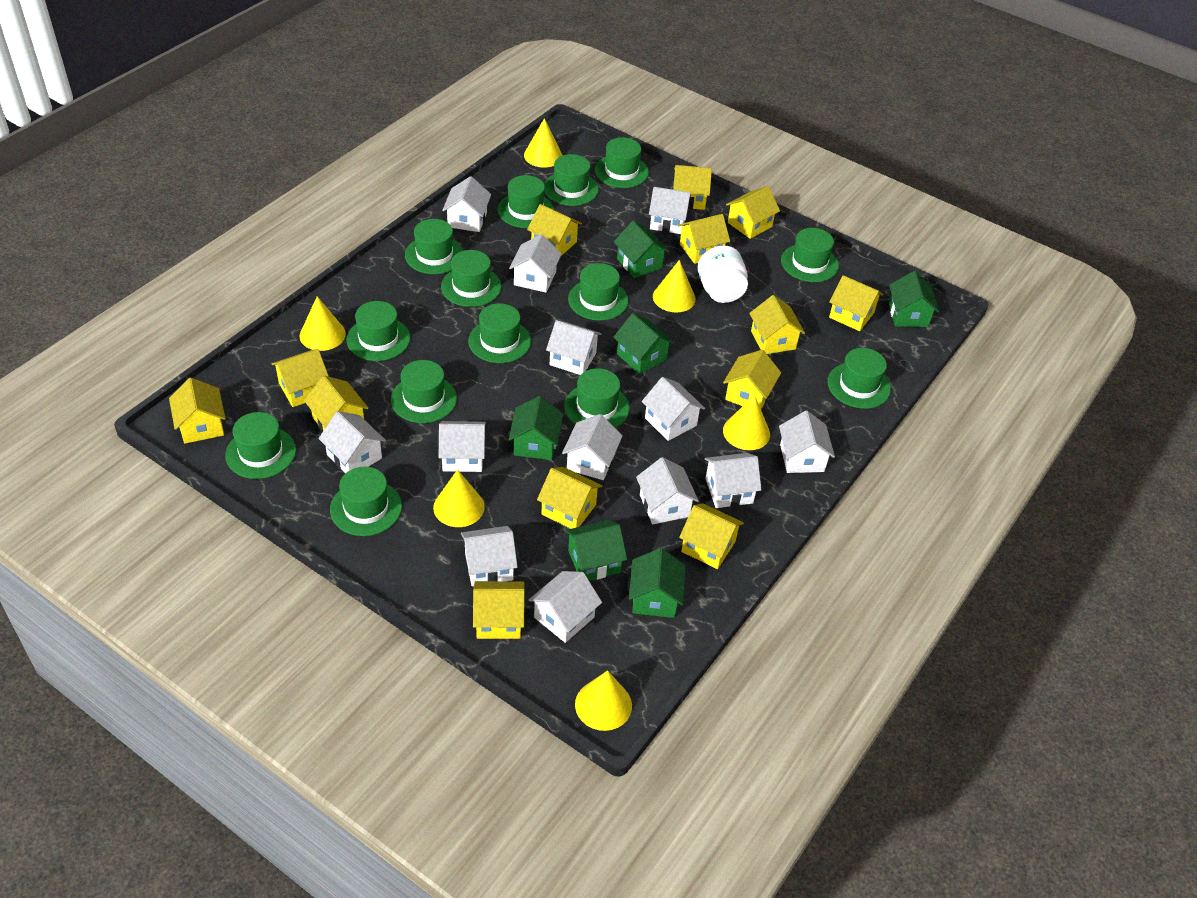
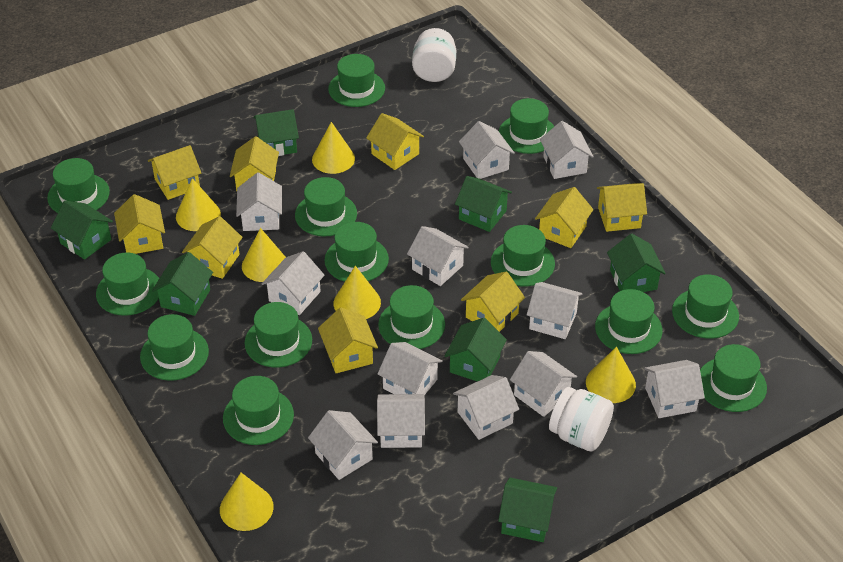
green house: [509,396,563,460] [565,520,627,581] [613,313,674,374] [614,220,669,278] [629,548,685,618] [889,271,939,327] = 6 -> [51,201,113,260] [152,252,213,316] [253,109,299,156] [445,318,507,382] [455,176,512,232] [498,478,557,542] [607,234,666,292] = 7
white house: [318,411,386,473] [439,421,486,472] [442,176,491,232] [461,526,518,586] [509,234,562,293] [529,571,602,643] [546,320,602,375] [562,414,623,480] [636,457,699,525] [642,377,705,441] [649,187,691,234] [705,453,761,508] [779,411,835,473] = 13 -> [236,172,282,231] [262,251,325,315] [308,410,378,480] [377,342,443,395] [377,394,425,448] [407,226,469,286] [453,375,519,440] [459,121,515,179] [510,351,577,417] [527,282,583,339] [540,121,594,179] [644,360,705,418] = 12
white jar: [698,245,748,303] = 1 -> [412,28,456,82] [549,387,614,451] = 2
yellow house: [169,378,226,444] [271,349,329,407] [304,375,368,432] [473,581,525,639] [527,204,582,256] [537,467,602,529] [673,165,712,210] [678,214,730,264] [679,503,744,569] [723,350,781,409] [726,186,780,239] [749,295,805,354] [829,275,883,331] = 13 -> [114,194,165,254] [148,145,201,200] [182,216,243,279] [230,136,279,191] [318,307,378,373] [366,113,424,170] [461,272,525,332] [535,187,594,248] [597,183,647,232] = 9

